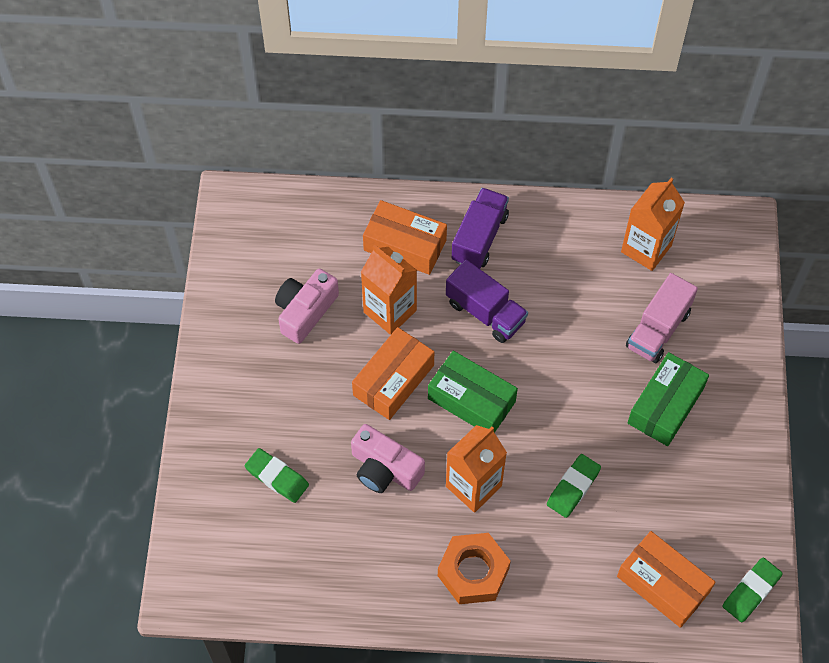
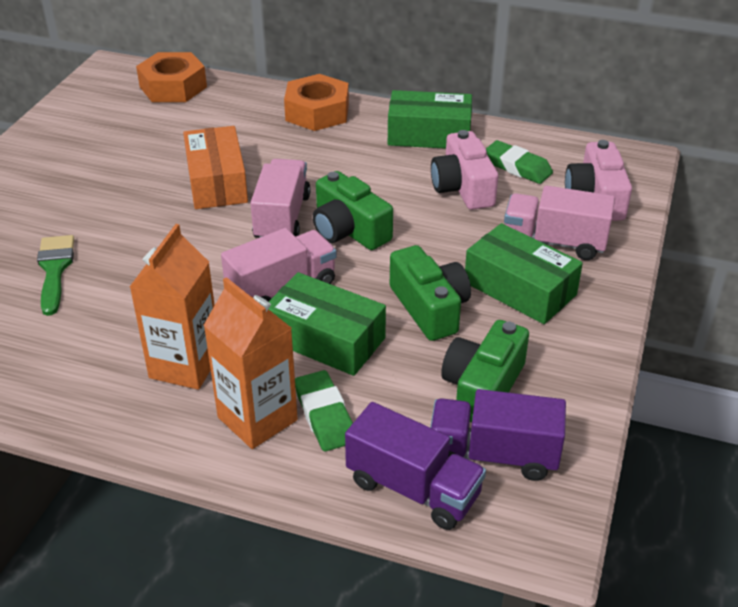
green box: [428,351,518,433] [628,352,709,446] = 2 -> [269,272,386,376] [388,90,472,149] [465,223,583,324] = 3
green brush: none = 0 -> [37,235,74,316] = 1
green camera: none = 0 -> [313,171,393,250] [390,245,471,341] [441,320,529,422] = 3
green eraser: [245,448,309,503] [547,454,601,518] [723,558,783,622] = 3 -> [295,370,353,451] [486,140,553,184] = 2
orange box: [352,327,434,420] [363,200,447,275] [617,531,715,628] = 3 -> [183,126,248,209] = 1
orange carton: [361,245,417,335] [446,425,507,513] [621,178,685,271] = 3 -> [130,224,215,390] [203,277,298,449] = 2
orange nut: [438,533,511,604] = 1 -> [136,52,207,102] [284,74,349,131] = 2
pink truck: [626,273,698,363] = 1 -> [221,228,337,302] [250,159,311,238] [504,185,615,260] = 3

